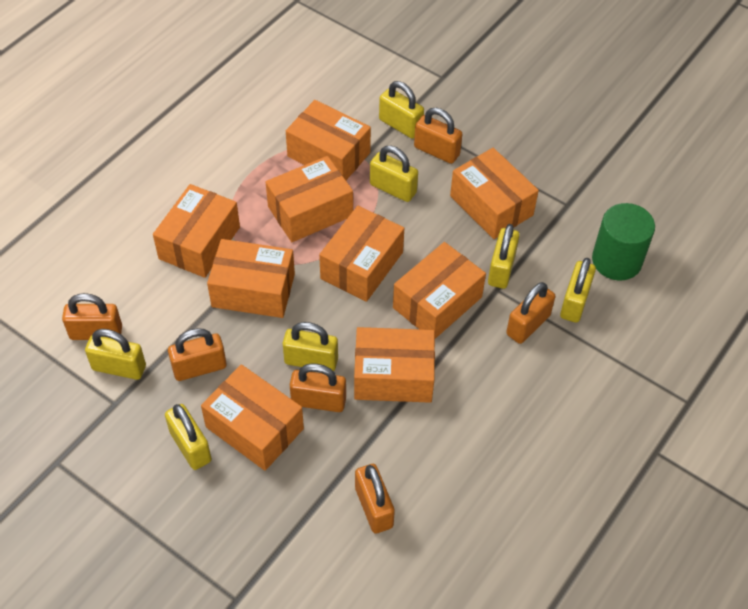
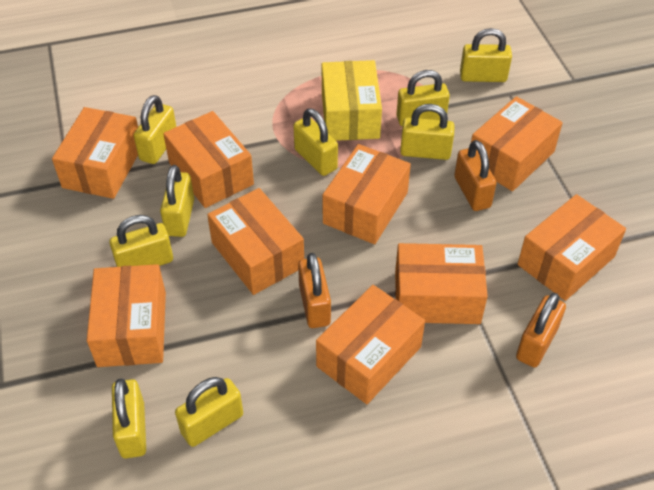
green cylinder: [592,203,655,280] = 1 -> none = 0
orange padlock: [62,293,122,340] [168,328,227,381] [290,363,346,412] [355,464,395,534] [414,108,462,164] [506,282,555,344] = 6 -> [298,253,331,328] [454,140,497,211] [516,293,566,368] = 3
yellow box: none = 0 -> [322,60,382,141] = 1
yellow padlock: [85,329,146,380] [165,404,212,470] [283,322,338,371] [370,146,418,202] [379,81,424,139] [488,224,520,289] [560,258,596,323] = 7 -> [109,215,173,267] [112,378,146,458] [134,95,176,164] [160,165,194,237] [175,377,243,447] [293,108,338,176] [396,70,450,126] [400,104,455,160] [460,28,512,82] = 9

